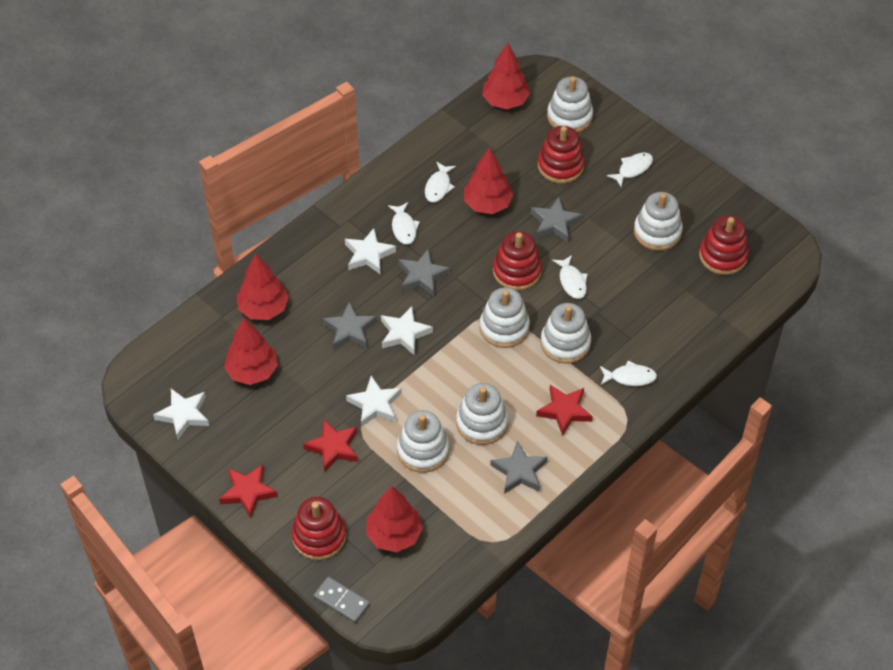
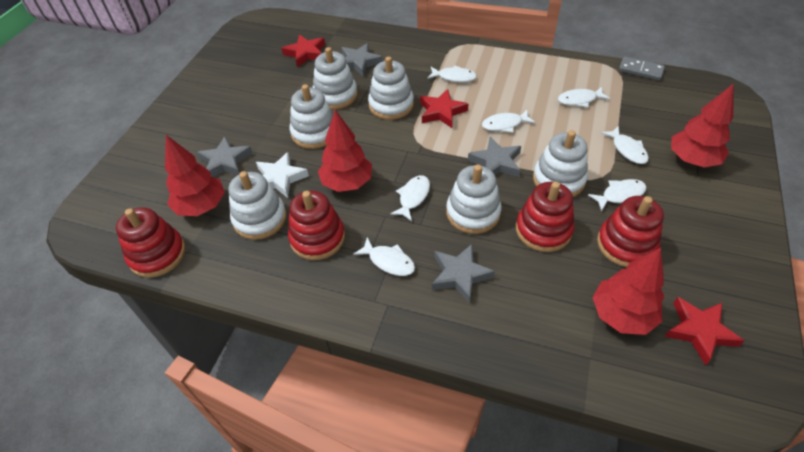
red tree: [224,318,278,385] [237,254,289,320] [366,486,423,552] [464,147,513,214] [482,43,530,109] = 5 -> [165,135,225,216] [318,110,372,192] [592,248,664,335] [671,83,734,168] = 4
white fish: [388,202,420,245] [425,162,456,202] [552,255,588,299] [600,361,657,386] [607,152,653,187] = 5 -> [353,237,415,276] [390,175,430,221] [427,65,477,82] [482,110,536,133] [558,87,610,108] [588,179,646,212] [601,126,649,164] = 7
white star: [153,389,209,440] [345,228,396,275] [346,376,402,427] [381,306,433,356] = 4 -> [256,152,309,198] = 1

